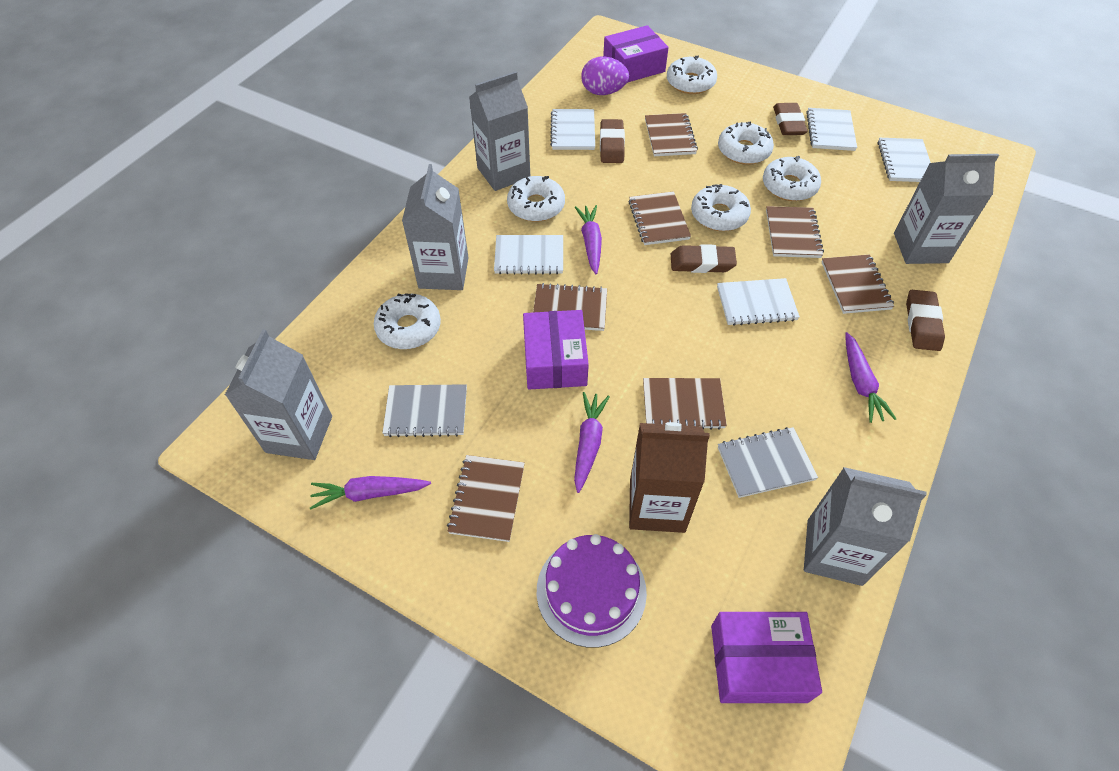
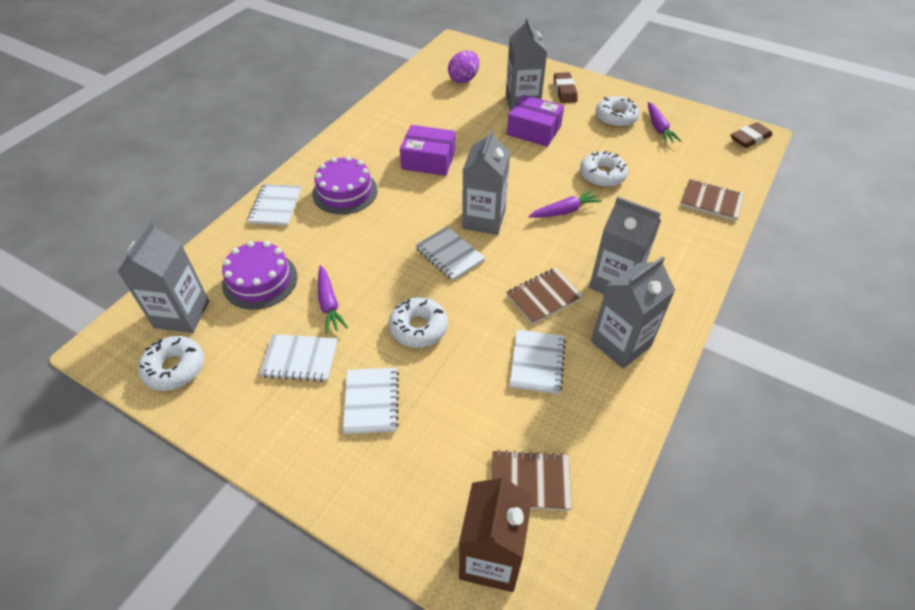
brown eraser: [600,119,625,163] [671,244,737,273] [773,103,808,135] [906,290,945,351] = 4 -> [554,72,578,103] [731,122,772,148] = 2
brown notebook: [447,455,525,542] [533,283,607,331] [629,191,691,245] [643,378,727,430] [645,113,698,156] [766,206,824,258] [821,254,894,314] = 7 -> [492,450,571,511] [506,268,583,325] [681,179,744,221] = 3
grey notebook: [382,384,467,437] [718,427,818,498] = 2 -> none = 0
purple box: [523,310,589,390] [603,25,669,83] [711,612,822,703] = 3 -> [400,125,455,176] [507,95,564,147] = 2
purple cake: [537,534,647,648] = 1 -> [222,241,297,309] [312,156,378,214] = 2
purple carrot: [310,476,431,510] [574,392,610,493] [575,205,602,274] [845,332,896,423] = 4 -> [318,265,348,334] [528,190,602,218] [648,102,681,144] = 3
white donut: [374,293,441,349] [507,176,565,222] [667,55,717,94] [691,184,751,231] [718,122,774,165] [763,156,821,201] = 6 -> [138,336,204,391] [389,297,448,348] [580,151,628,187] [596,96,640,128] = 4

